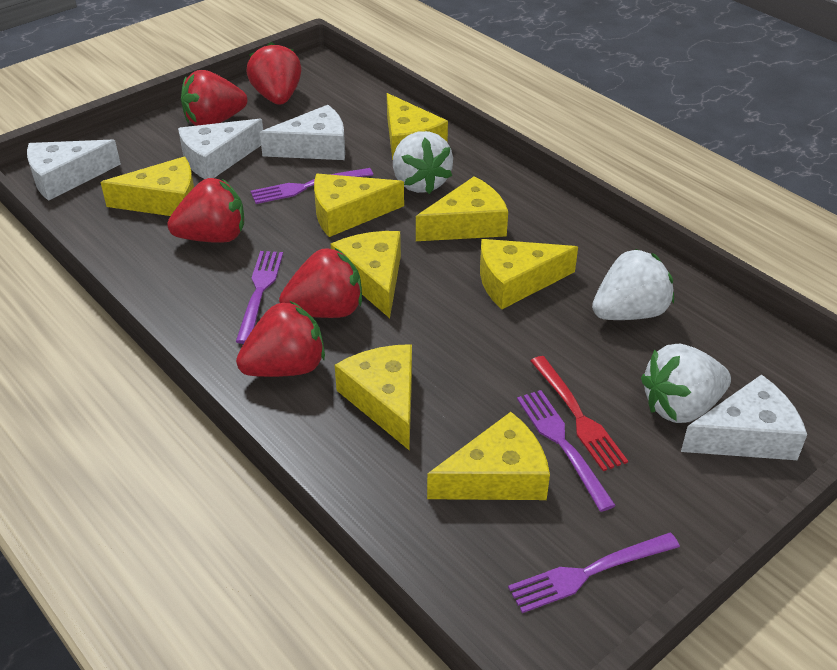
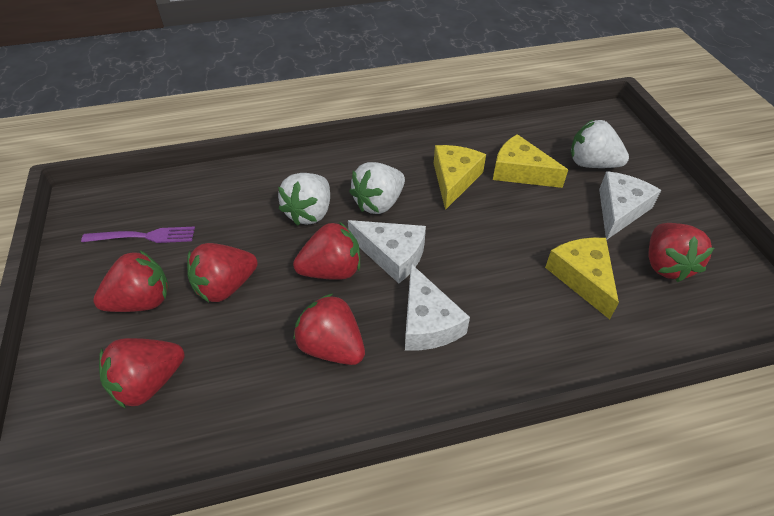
purple fork: [236,251,283,344] [251,168,373,204] [508,533,680,613] [517,390,616,512] = 4 -> [81,227,195,243] = 1
red fork: [531,356,628,471] = 1 -> none = 0
red strawberry: [167,178,244,243] [181,70,247,126] [236,301,325,377] [246,42,302,105] [279,248,362,318] = 5 -> [93,250,169,312] [99,338,184,409] [187,243,258,302] [293,222,360,280] [293,293,365,365] [648,223,714,282] = 6
white cheese: [27,140,121,201] [178,119,263,179] [260,105,345,160] [681,374,807,460] = 4 -> [348,220,426,283] [405,264,470,351] [599,171,661,240] = 3
yellow cheese: [100,157,194,216] [314,174,404,237] [331,231,401,318] [335,344,412,450] [387,93,448,160] [416,176,508,241] [427,412,550,500] [480,239,578,309] = 8 -> [434,145,486,210] [493,134,568,188] [545,238,619,319] = 3

